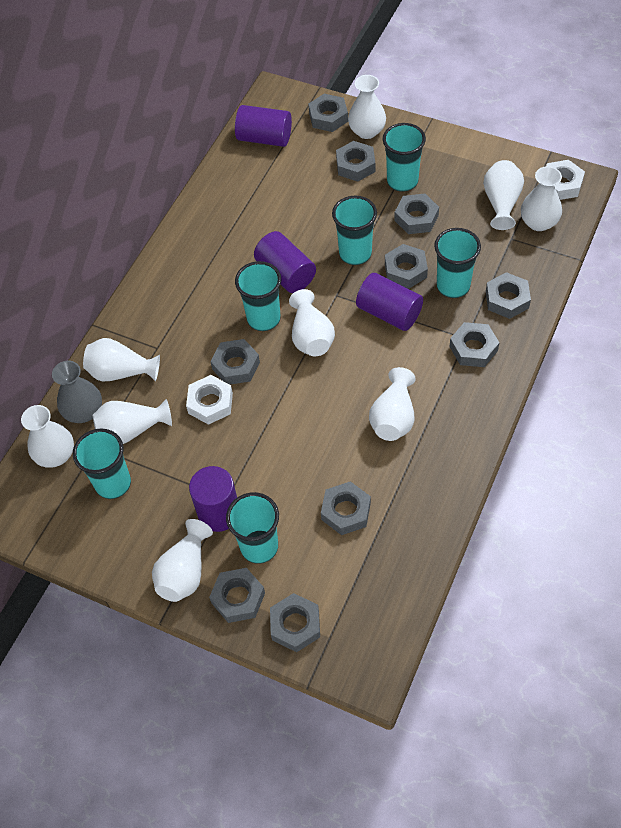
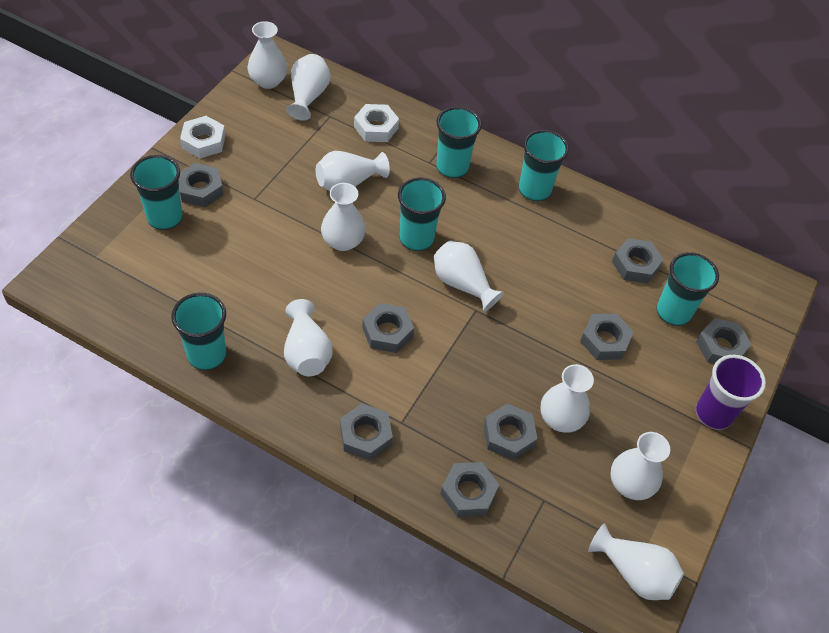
grey nut: [209,568,265,623] [210,339,260,384] [270,593,320,652] [308,94,348,132] [321,481,371,535] [336,141,375,182] [385,244,428,289] [394,194,439,234] [449,322,499,367] [486,272,531,319] = 10 -> [179,163,223,207] [340,403,393,461] [362,303,414,353] [440,462,499,517] [484,403,537,460] [580,314,634,360] [612,238,664,284] [696,318,752,364] = 8
grey vase: [52,361,102,423] = 1 -> none = 0
purple cup: none = 0 -> [696,355,766,430] = 1
purple cylinder: [189,466,237,532] [235,105,292,147] [254,231,316,293] [356,273,423,331] = 4 -> none = 0

